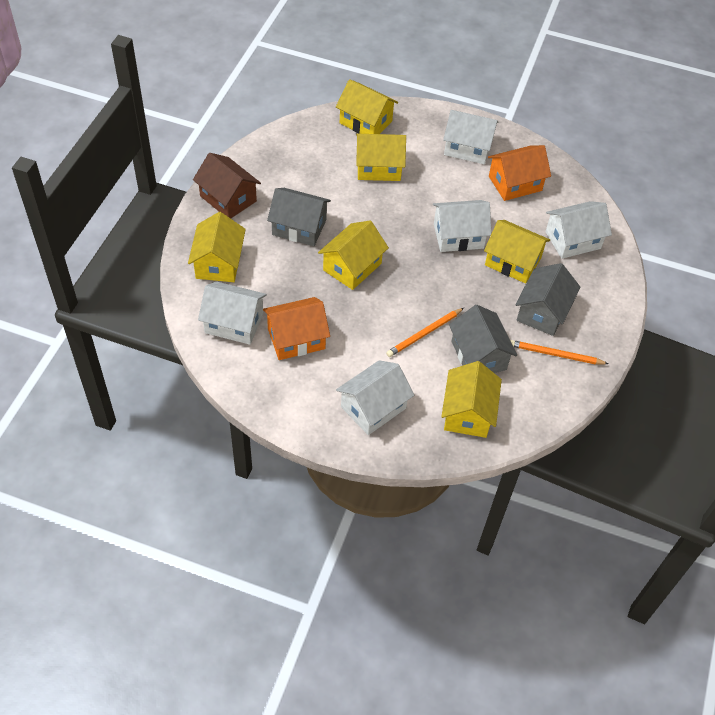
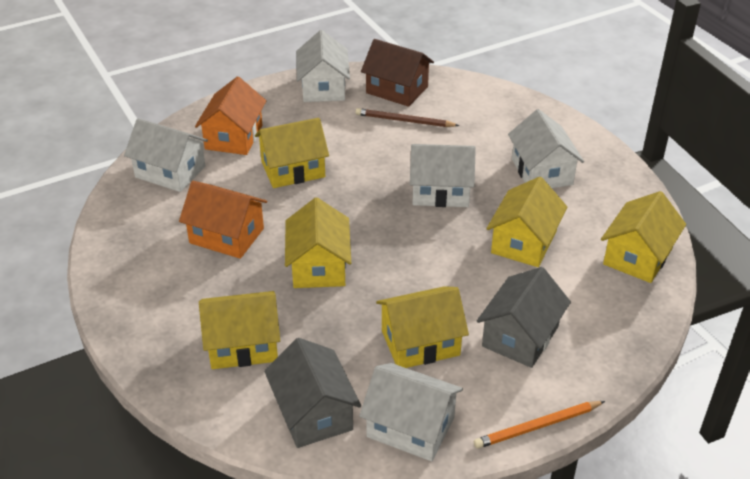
brown pencil: none = 0 -> [355,108,460,127] = 1
grey house: [267,188,331,246] [449,305,517,373] [515,263,581,336] = 3 -> [264,338,361,448] [477,267,571,368] = 2
orange pencil: [386,308,464,357] [510,340,609,364] = 2 -> [474,401,605,449] = 1

